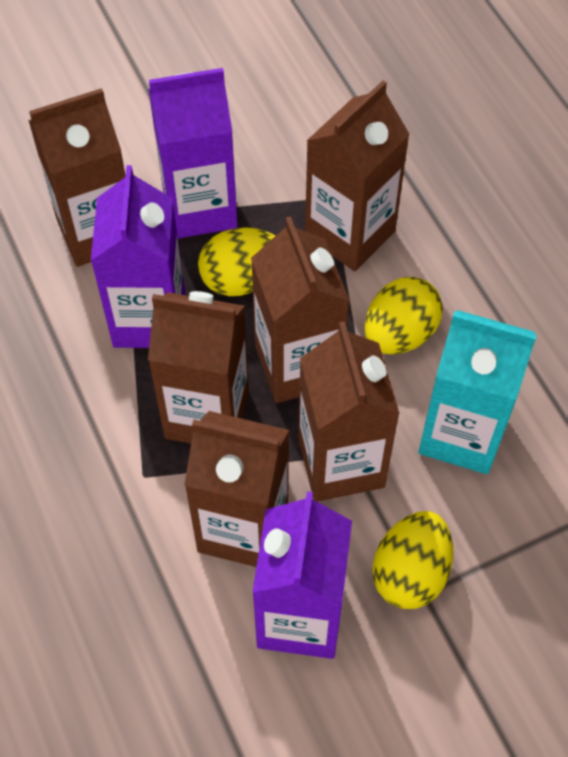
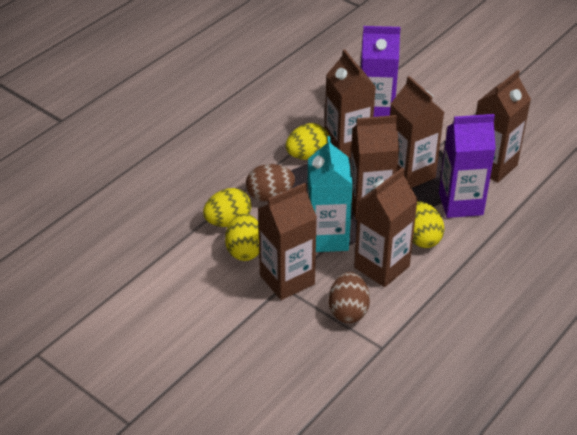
brown egg: none = 0 -> [246,164,295,201] [329,272,370,323] = 2
purple carton: [91,165,185,348] [148,68,238,239] [252,492,352,659] = 3 -> [361,26,400,117] [439,114,496,218] = 2
yellow egg: [198,227,276,296] [364,277,443,355] [372,511,453,609] = 3 -> [203,188,251,227] [225,213,259,261] [286,123,329,160] [412,202,445,248] = 4

